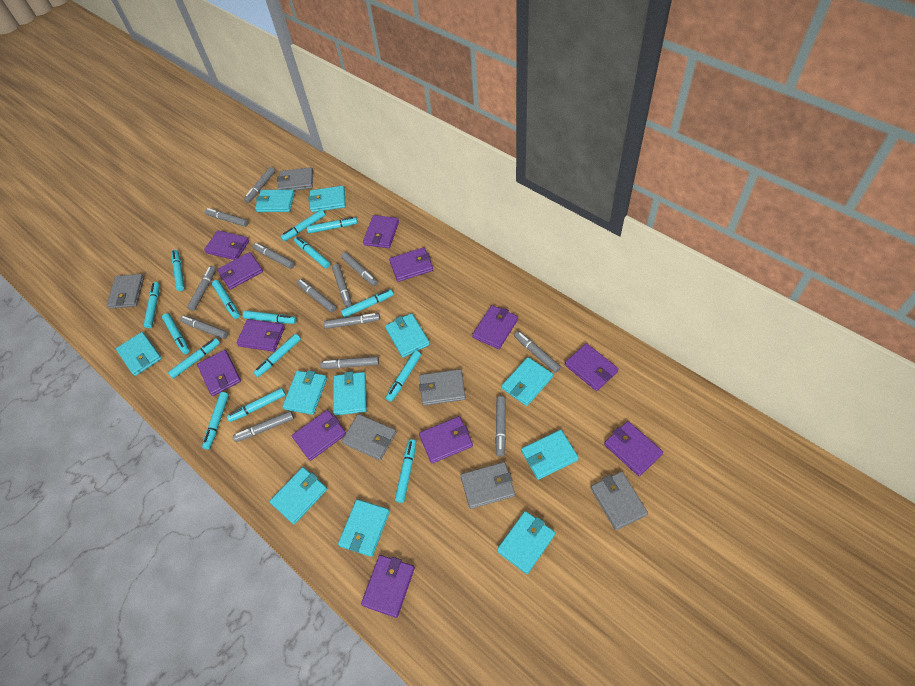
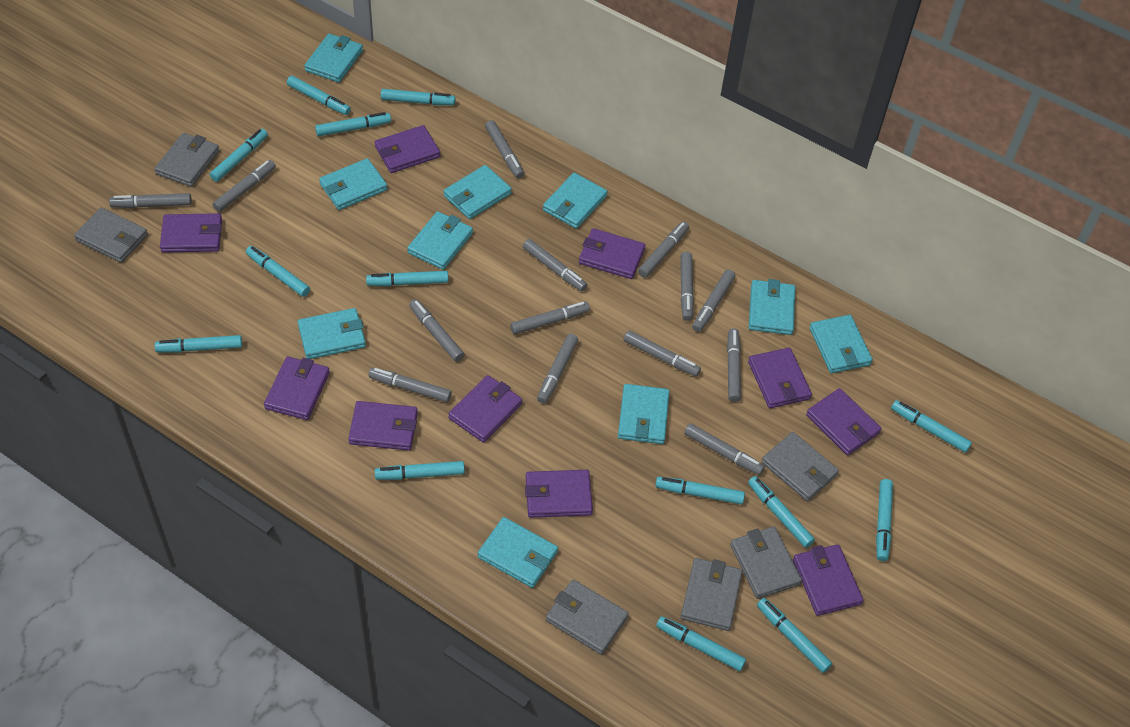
grey marker: [180,316,228,339] [187,266,216,311] [205,208,248,227] [233,411,294,442] [244,167,275,203] [253,243,294,269] [297,279,336,312] [320,356,379,369] [324,313,380,329] [332,264,352,308] [341,252,378,286] [495,396,506,457] [514,331,561,373] = 13 -> [109,193,192,208] [213,160,276,212] [368,367,452,402] [409,299,464,362] [485,120,524,178] [510,302,590,334] [523,239,587,291] [537,334,578,404] [623,330,701,376] [638,222,689,278] [680,252,694,321] [684,423,765,475] [692,270,735,332] [727,328,741,402] = 14
purple wallet: [197,350,241,396] [204,230,249,260] [217,252,263,290] [236,319,285,352] [292,410,346,461] [361,555,415,618] [363,215,399,248] [389,247,433,282] [419,416,473,464] [472,305,518,349] [565,343,619,391] [604,421,663,476] = 12 -> [160,213,222,253] [264,356,330,420] [348,401,418,451] [375,125,440,173] [448,375,522,443] [525,470,593,518] [579,228,645,279] [748,348,812,408] [793,544,863,616] [806,388,881,455] = 10
turquoise marker: [144,282,160,328] [162,313,190,354] [168,338,220,379] [172,250,185,291] [202,392,229,449] [212,280,240,319] [227,388,286,422] [243,310,297,324] [253,334,301,377] [281,210,325,241] [294,237,330,268] [307,217,358,233] [341,289,394,318] [386,351,421,402] [395,439,416,503] = 15 -> [155,335,242,353] [210,129,268,182] [246,246,310,297] [287,76,351,115] [315,112,391,136] [366,271,448,286] [375,461,465,480] [381,89,456,105] [655,477,745,504] [656,616,746,671] [748,476,815,548] [757,598,832,673] [876,479,893,561] [891,400,972,453] = 14
turquoise wallet: [116,332,162,376] [255,190,295,212] [269,467,327,524] [283,370,327,415] [308,186,346,212] [333,371,367,416] [338,499,390,557] [385,313,430,358] [497,511,555,574] [502,357,553,406] [521,430,579,480] = 11 -> [298,308,366,359] [304,34,363,82] [319,158,388,210] [407,211,473,270] [443,165,512,219] [478,517,558,588] [543,173,607,229] [618,384,670,444] [749,279,795,335] [810,315,873,373] = 10

